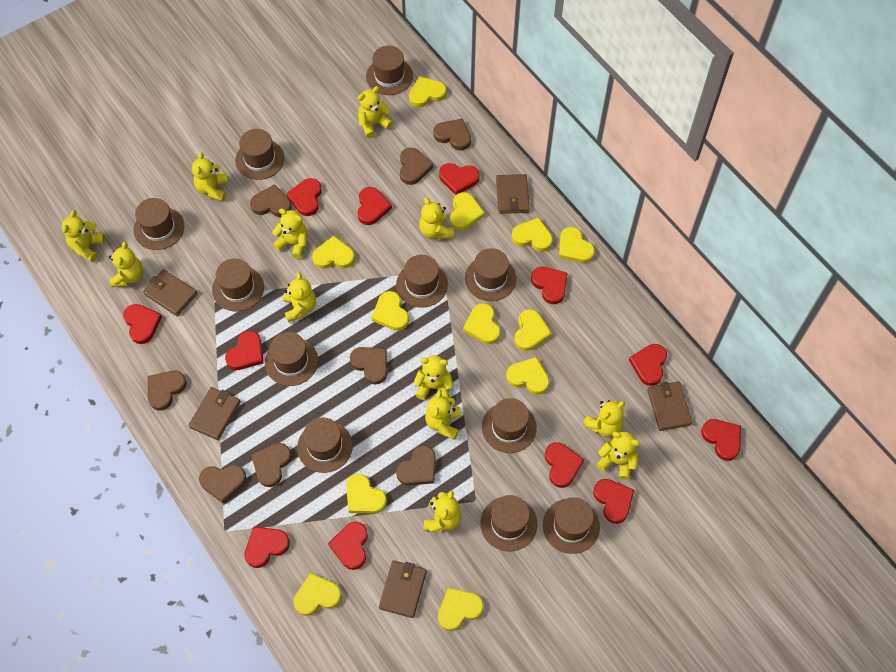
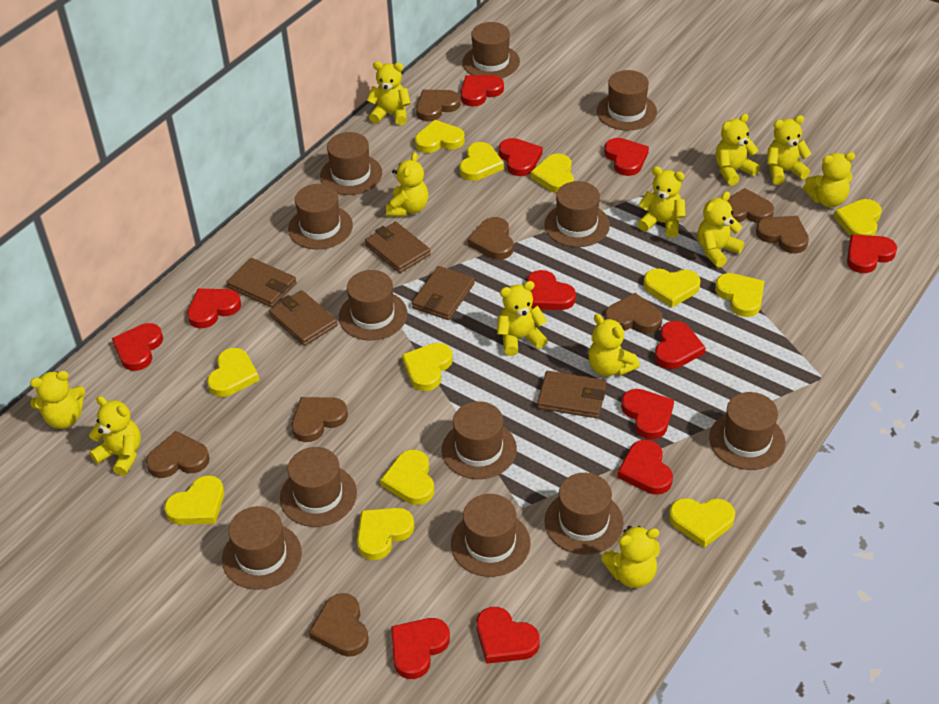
brown hat: [134,198,184,250] [212,258,264,311] [235,129,284,180] [265,332,318,386] [297,417,353,473] [366,46,413,95] [396,255,448,308] [465,248,516,301] [480,495,538,552] [482,398,537,453] [543,497,600,554] = 11 -> [222,506,302,590] [280,447,357,527] [288,184,353,250] [320,132,382,195] [339,270,407,340] [442,401,517,479] [451,494,530,577] [462,22,520,78] [544,181,610,247] [544,473,624,555] [597,70,657,131] [709,392,786,470] = 12

